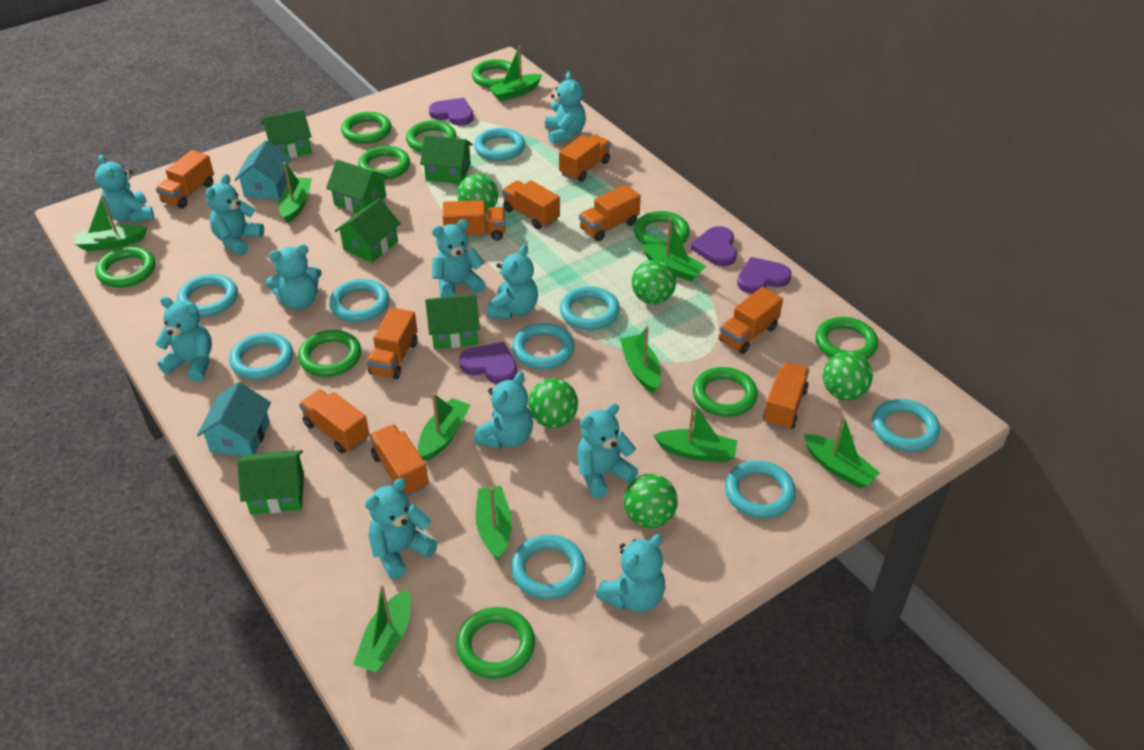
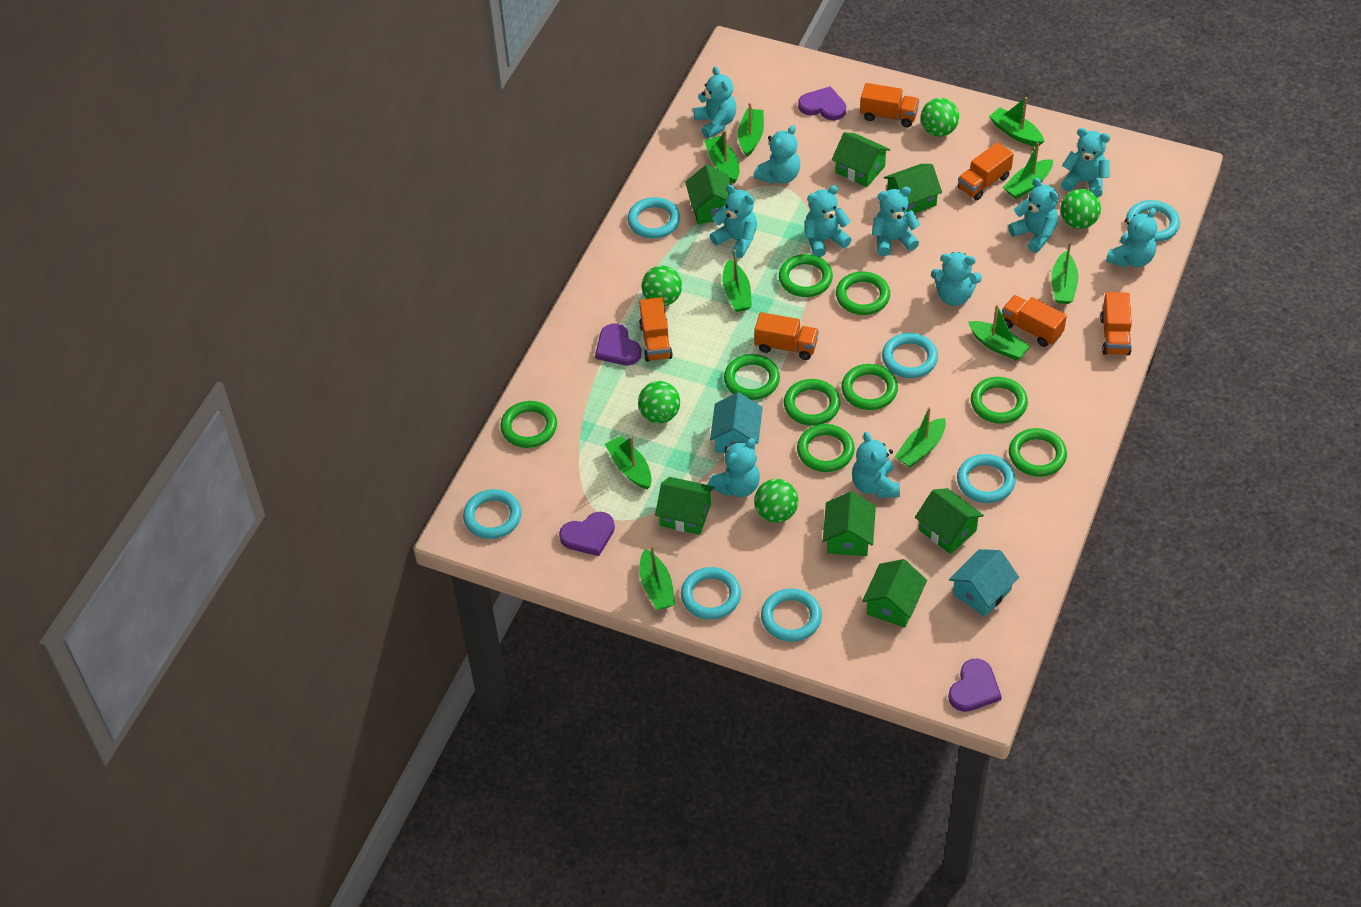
green house: [237,450,304,515] [262,109,312,158] [326,159,388,213] [335,198,401,263] [420,135,473,184] [425,294,480,349] = 6 -> [655,477,714,535] [685,165,731,224] [823,491,876,556] [832,132,890,187] [862,559,927,628] [884,164,942,214] [915,488,984,554] = 7
green ring: [95,247,155,288] [298,330,361,377] [341,112,391,144] [358,146,410,180] [406,120,457,152] [456,607,535,679] [472,59,511,88] [634,211,690,248] [693,367,758,417] [815,317,878,360] = 10 -> [500,401,557,448] [724,354,780,400] [779,254,833,297] [784,379,840,426] [797,424,855,472] [836,271,890,315] [841,364,898,410] [971,377,1028,424] [1009,428,1067,477] = 9
orange truck: [156,150,214,209] [299,389,370,454] [367,307,418,379] [369,424,429,497] [442,200,505,241] [502,180,560,229] [559,134,611,182] [579,184,641,241] [719,287,783,354] [763,362,809,430] = 10 -> [639,297,673,362] [755,312,819,360] [860,83,919,127] [958,142,1014,200] [1002,295,1067,347] [1100,292,1132,355] = 6
turquoise ring: [177,274,238,317] [229,333,293,380] [329,279,389,322] [474,128,525,161] [511,535,586,599] [512,323,574,369] [560,286,620,330] [725,460,796,518] [872,399,940,452] = 9 -> [463,489,522,539] [628,197,680,238] [681,567,741,620] [761,589,822,642] [882,333,938,378] [957,454,1016,503] [1126,200,1180,242] = 7

